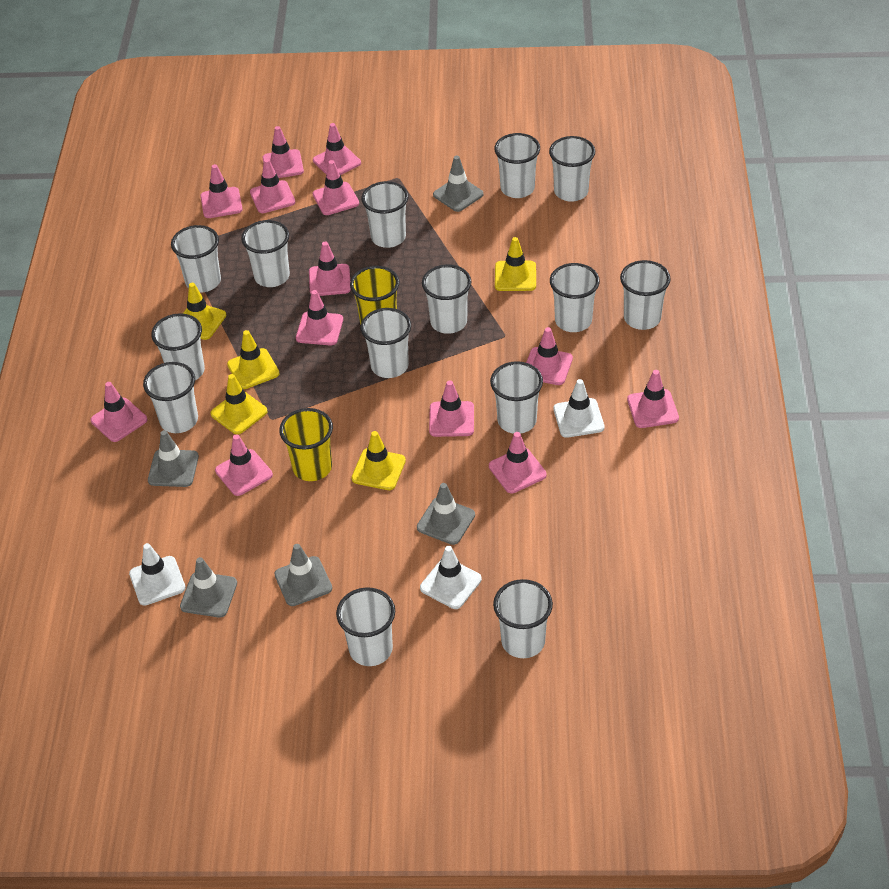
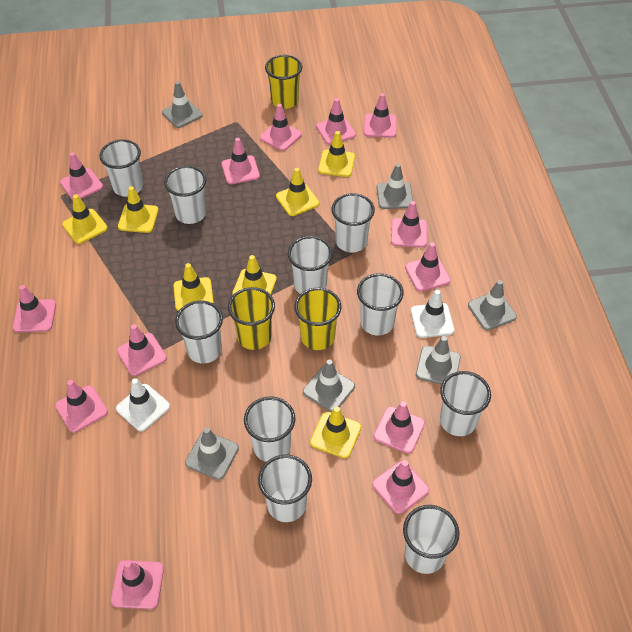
grey traffic cone: [148,430,199,487] [180,557,237,618] [274,544,332,606] [417,483,475,545] [433,156,484,212] = 5 -> [162,81,203,128] [185,428,239,480] [303,359,355,412] [377,163,413,209] [416,336,461,384] [468,280,517,330] = 6
white cup: [143,362,198,433] [151,313,205,380] [171,225,221,292] [241,220,290,287] [336,587,395,666] [361,181,408,248] [361,308,411,378] [422,264,471,334] [490,361,543,434] [493,579,553,658] [494,133,540,198] [549,136,595,202] [550,263,600,332] [620,260,671,330] = 14 -> [99,139,143,197] [164,166,206,224] [175,301,223,363] [244,396,296,462] [258,454,312,522] [288,236,333,294] [332,193,375,252] [357,273,404,335] [403,505,460,574] [440,371,491,436] = 10
white traffic cone: [129,543,186,606] [420,546,482,609] [553,379,604,438] = 3 -> [116,378,170,432] [411,290,454,338] = 2
yellow cup: [279,408,333,481] [350,266,400,325] = 2 -> [228,287,275,350] [265,55,302,109] [294,288,342,350] = 3
yellow traffic cone: [183,283,226,340] [210,374,268,434] [227,330,280,389] [352,431,406,490] [495,237,536,291] = 5 -> [62,194,108,244] [118,186,159,233] [173,263,214,311] [232,255,277,295] [276,168,319,216] [310,406,361,458] [318,131,355,177] = 7

